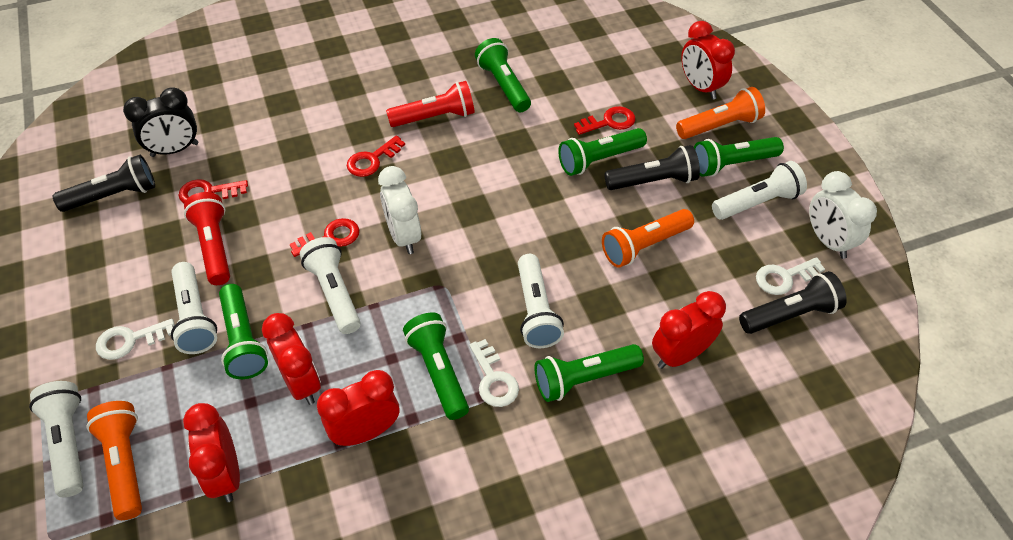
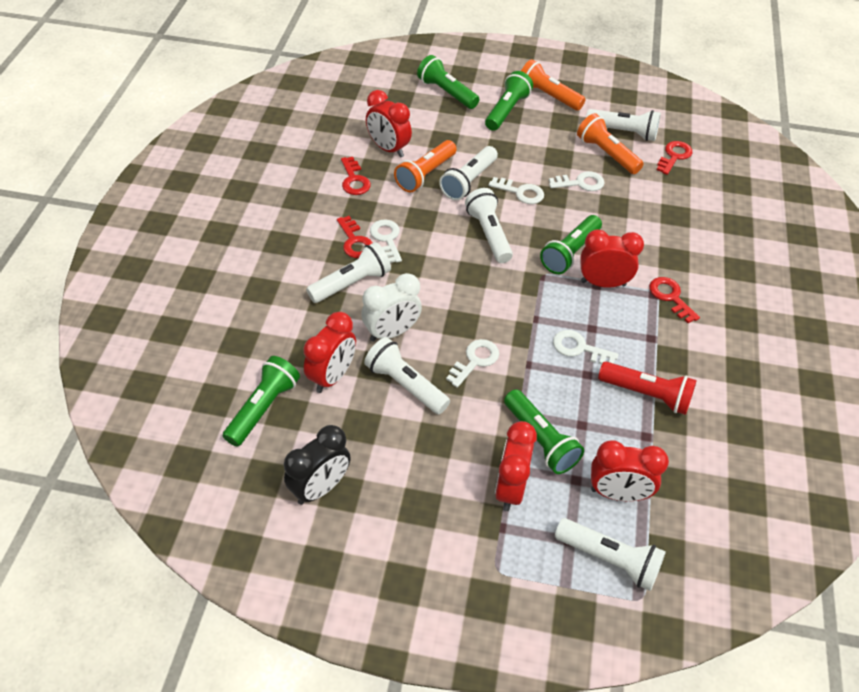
black flashlight: [53,155,155,212] [604,145,700,190] [739,271,847,334] = 3 -> none = 0
green flashlight: [219,284,268,379] [403,312,469,420] [475,38,531,112] [534,344,644,402] [558,128,647,176] [694,137,784,177] = 6 -> [223,356,300,447] [417,55,479,109] [485,71,533,131] [504,389,584,474] [540,215,602,274] = 5
red flashlight: [184,192,230,285] [386,81,475,127] = 2 -> [598,361,697,415] = 1
white clock: [378,166,421,254] [809,171,877,259] = 2 -> [361,273,422,342] = 1
white flashlight: [29,381,83,497] [171,262,217,354] [300,237,361,334] [518,254,564,348] [712,161,807,220] = 5 -> [306,242,391,303] [364,337,450,414] [439,146,498,201] [465,188,513,263] [555,518,666,591] [586,109,661,141] = 6
white key: [96,319,175,360] [469,339,519,407] [756,257,825,295] = 3 -> [370,219,402,263] [446,339,499,388] [488,177,544,204] [549,171,604,191] [553,330,619,364] = 5

